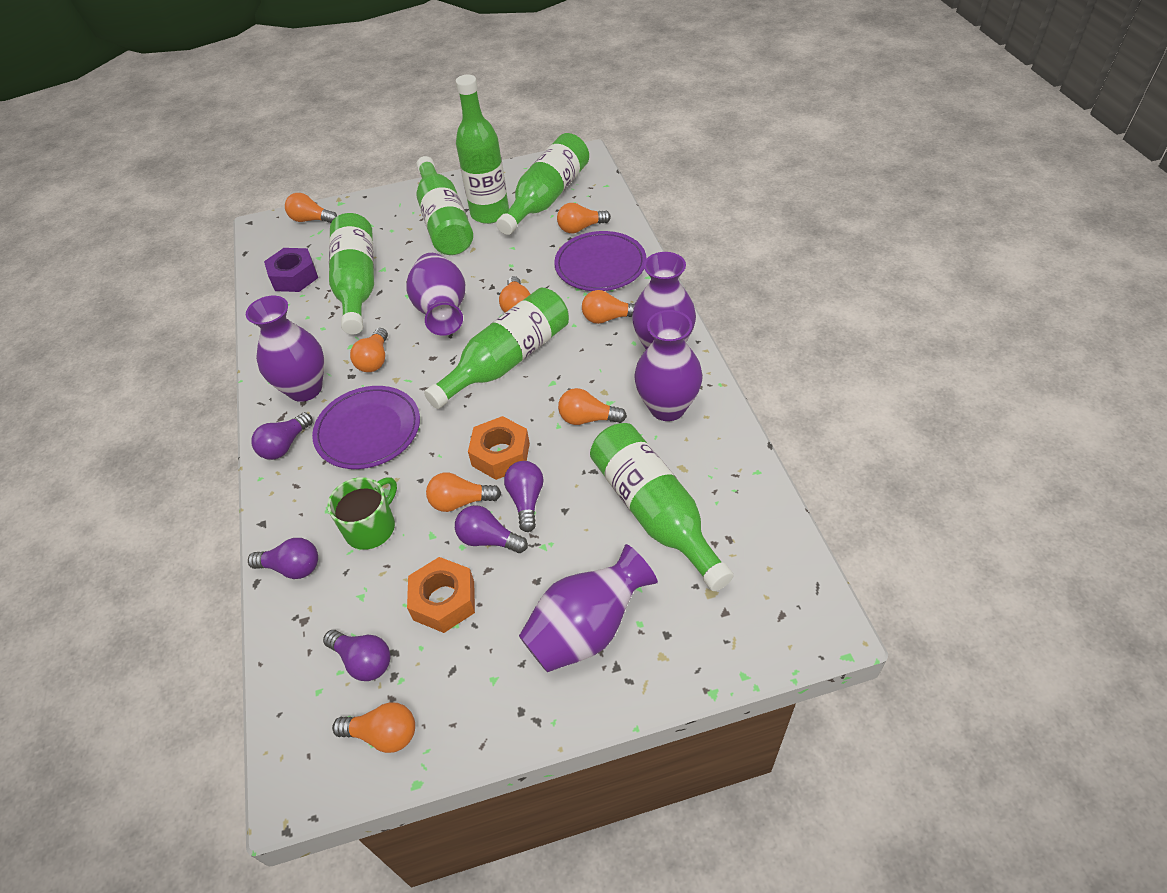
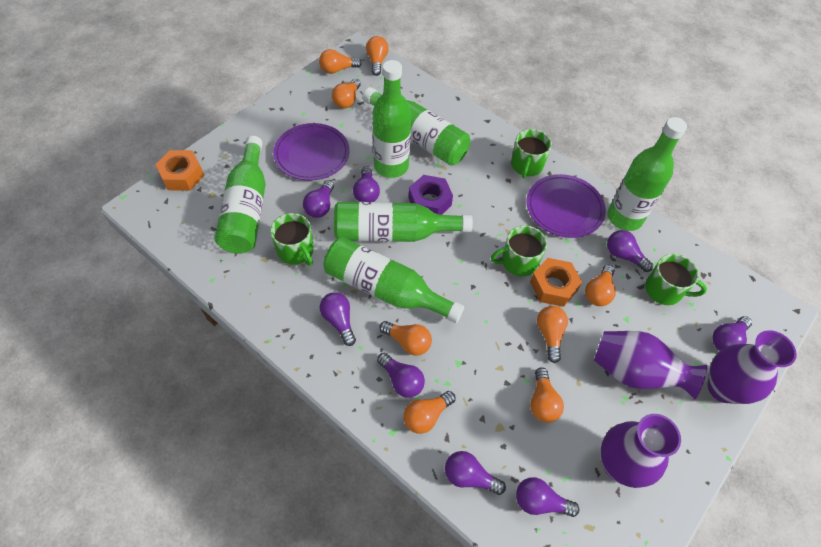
green mug: [328,477,397,550] = 1 -> [270,213,314,266] [491,225,547,277] [511,129,552,179] [645,254,707,305] = 4
purple light bulb: [248,538,318,579] [251,412,313,460] [323,630,391,681] [455,505,528,553] [504,461,543,532] = 5 -> [303,180,334,218] [320,292,356,346] [353,166,380,202] [377,353,425,398] [445,451,506,495] [516,477,579,517] [607,230,653,272] [712,316,752,351] = 8
purple vase: [246,296,324,402] [406,253,465,336] [519,544,658,672] [632,252,696,349] [634,310,703,421] = 5 -> [594,331,707,399] [601,414,681,488] [708,330,797,404] = 3

